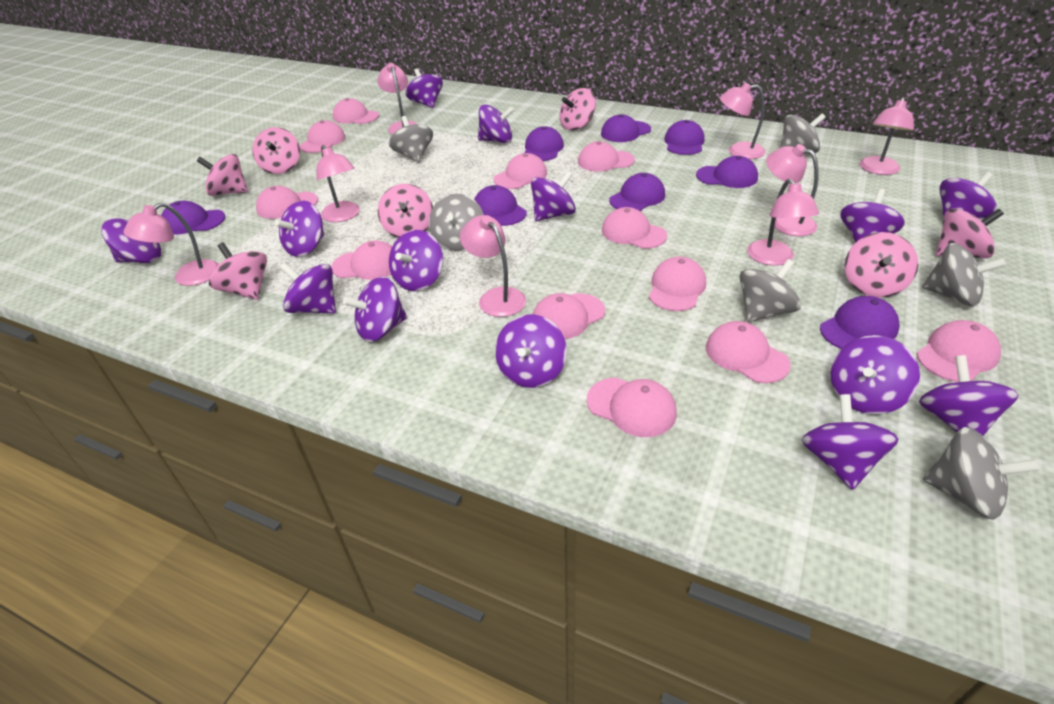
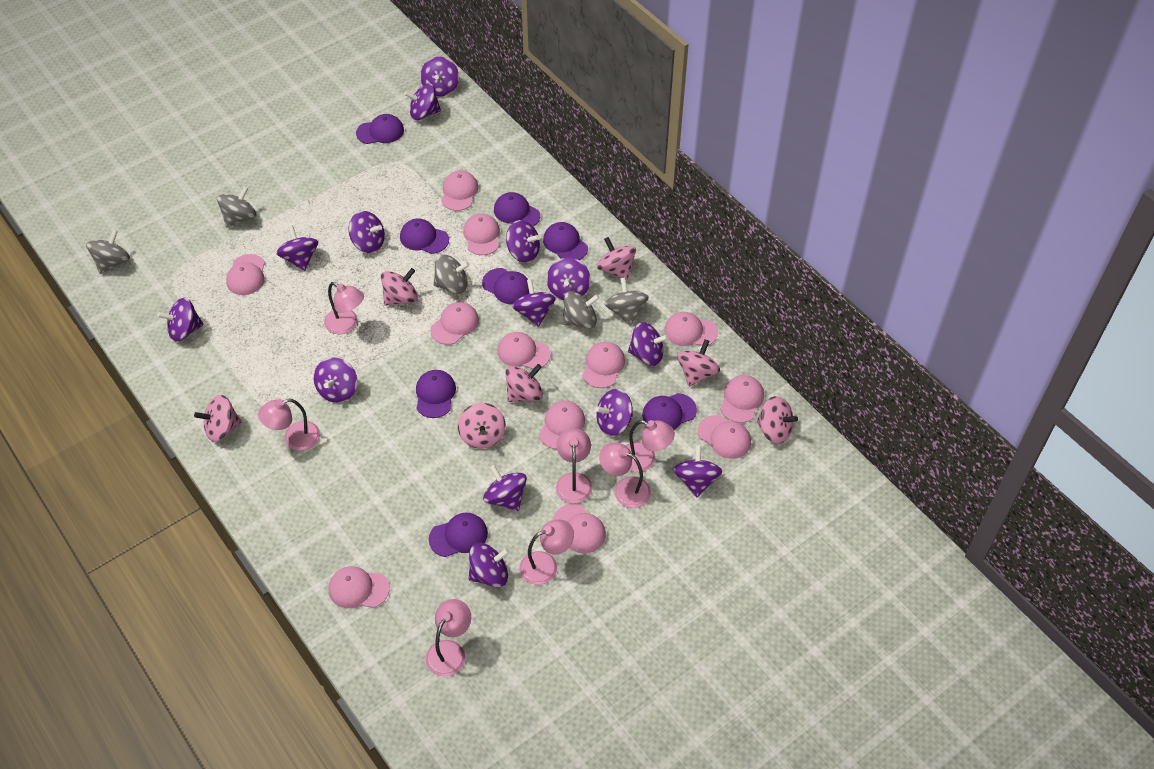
grey spinning top: [389,116,433,162] [429,194,484,251] [740,259,801,322] [780,113,826,153] [922,243,1006,306] [923,427,1040,520] = 6 -> [86,229,130,274] [217,186,257,228] [433,255,470,294] [562,291,600,329] [605,277,649,325] = 5
pink lamp: [124,203,219,286] [316,145,360,222] [377,63,417,135] [460,215,526,317] [720,83,766,159] [747,179,819,266] [766,144,819,236] [860,98,914,175] = 8 -> [258,399,320,451] [324,282,364,334] [426,599,471,677] [519,520,574,585] [556,428,592,504] [599,443,651,508] [625,420,675,472] = 7

